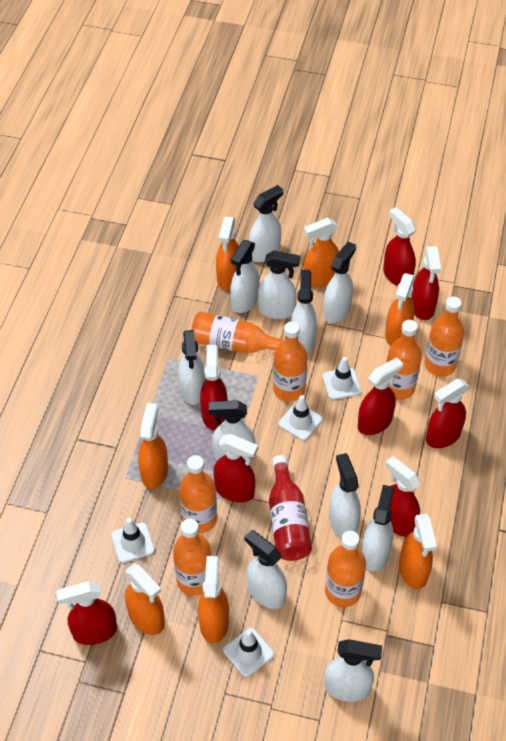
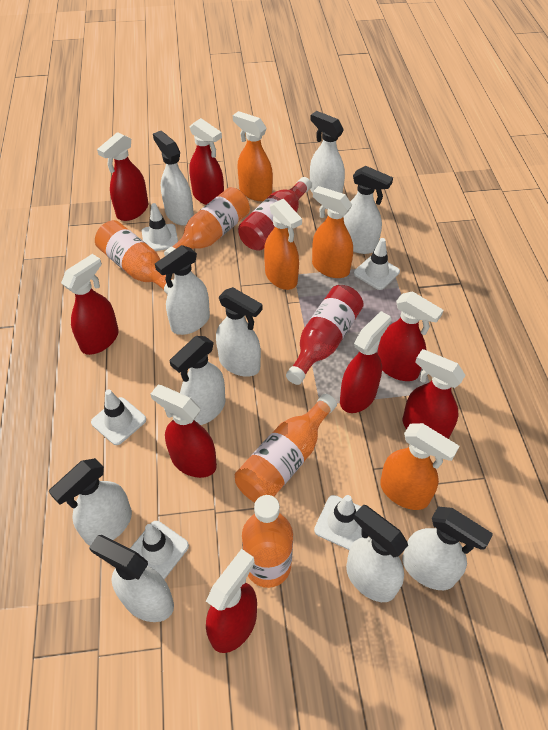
orange bottle: [173,519,211,596] [179,455,217,533] [191,312,285,354] [273,322,308,401] [325,531,366,607] [386,320,422,400] [425,296,464,376] = 7 -> [95,220,174,294] [164,187,250,256] [235,393,337,502] [242,495,293,588] = 4
orange spray bottle: [125,563,165,635] [138,403,168,489] [198,556,229,643] [216,217,239,290] [304,218,339,287] [385,273,415,346] [399,514,437,589] = 7 -> [233,111,273,201] [264,199,302,290] [312,186,353,278] [380,423,460,510] = 4
red bottle: [269,455,312,561] = 1 -> [238,177,312,251] [286,285,363,385] = 2
white spray bottle: [178,330,205,405] [209,400,255,461] [230,240,259,313] [245,530,287,609] [249,185,283,262] [258,250,300,319] [291,270,317,353] [323,241,356,323] [324,639,382,702] [329,453,361,538] [362,485,394,572] = 11 -> [49,458,132,546] [89,535,174,622] [153,131,194,226] [155,245,210,335] [170,336,225,425] [216,287,263,377] [310,111,345,193] [344,166,393,254] [346,504,408,602] [402,507,493,590] = 10
white traffic cone: [112,518,155,563] [223,628,274,677] [279,395,323,441] [322,357,362,400] = 4 -> [91,389,146,445] [130,521,189,579] [142,203,178,251] [314,495,362,550] [354,238,400,290] = 5

